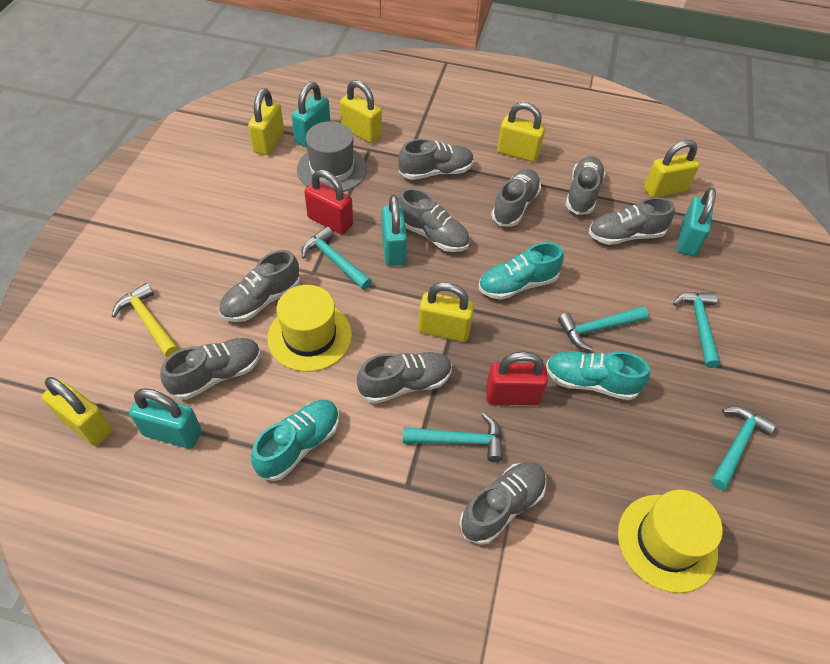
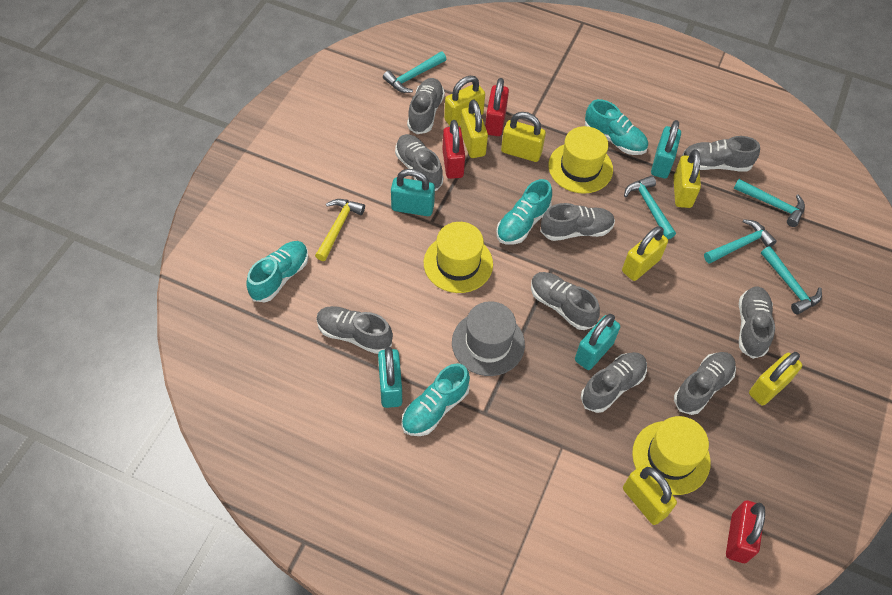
red padlock: [304,169,353,234] [486,351,548,405] = 2 -> [442,120,465,179] [485,78,509,136] [726,501,765,563] = 3
turquoise shoe: [251,400,339,481] [479,242,564,300] [546,351,650,400] = 3 -> [246,241,308,302] [402,363,470,436] [496,179,552,245] [585,99,648,155] = 4
yellow hat: [267,285,352,372] [618,490,722,593] = 2 -> [424,222,493,293] [548,126,613,194] [632,416,711,495] = 3
yellow padlock: [42,377,112,446] [248,88,284,155] [340,80,382,143] [418,282,474,342] [497,102,545,162] [644,140,700,198] = 6 -> [444,76,485,126] [460,99,488,158] [501,112,546,162] [622,226,668,281] [623,465,677,525] [673,149,701,208] [749,352,802,406] = 7

